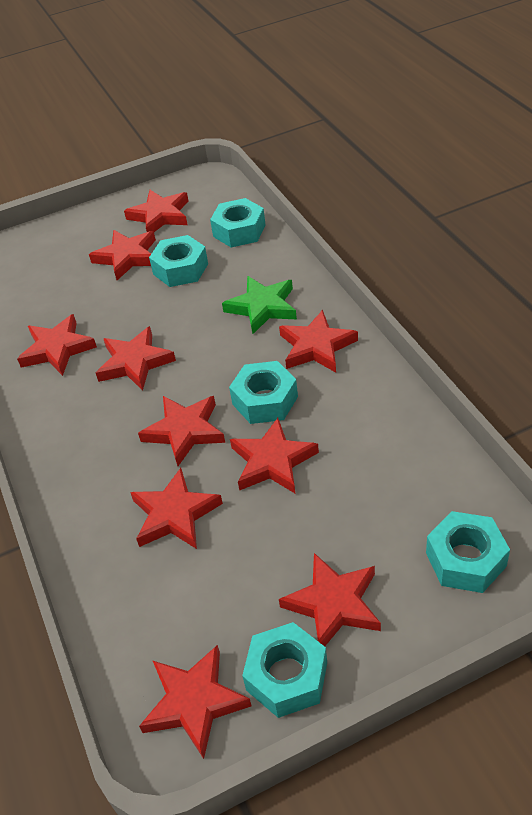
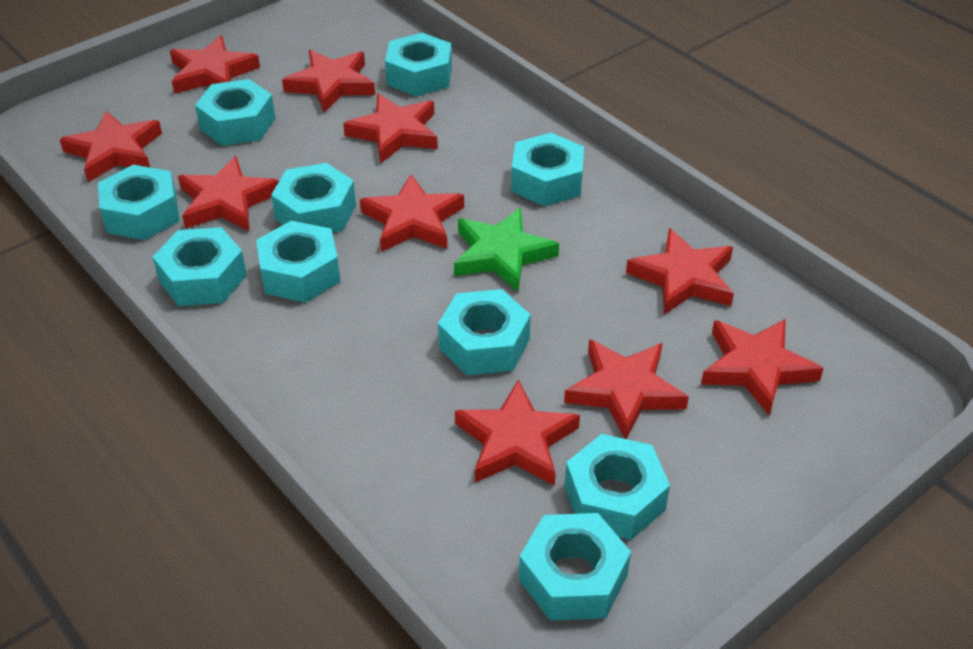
turquoise nut: [149,235,208,287] [210,198,266,247] [229,361,298,424] [242,622,327,718] [426,511,510,593] = 5 -> [98,165,180,240] [153,227,247,306] [195,79,275,146] [256,221,340,303] [271,163,356,233] [385,33,452,96] [438,289,531,375] [511,133,584,206] [519,513,631,621] [564,434,670,540] = 10

